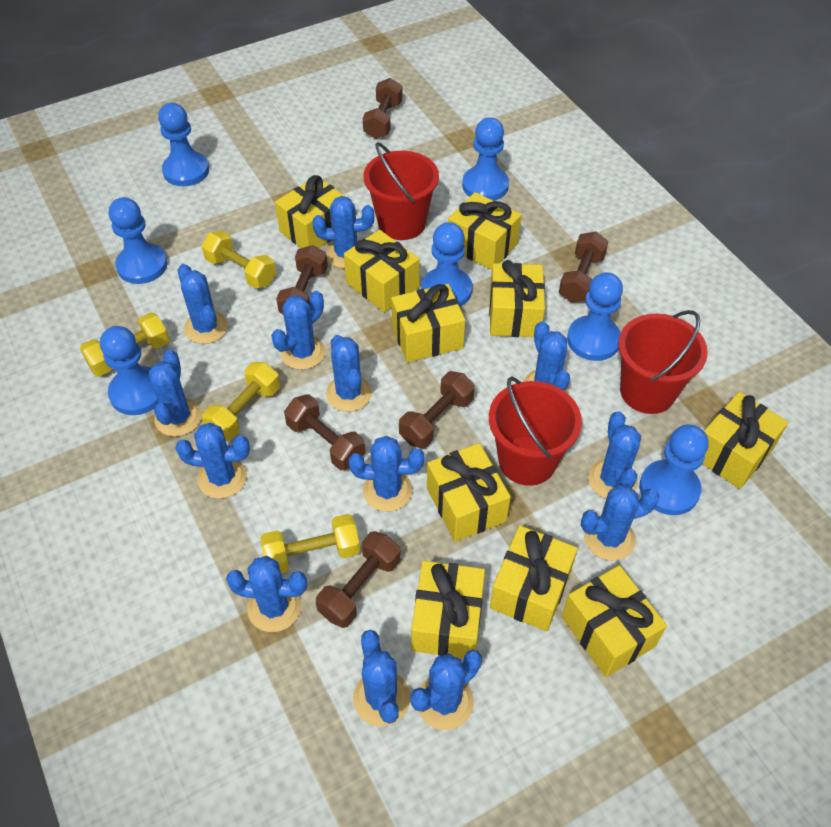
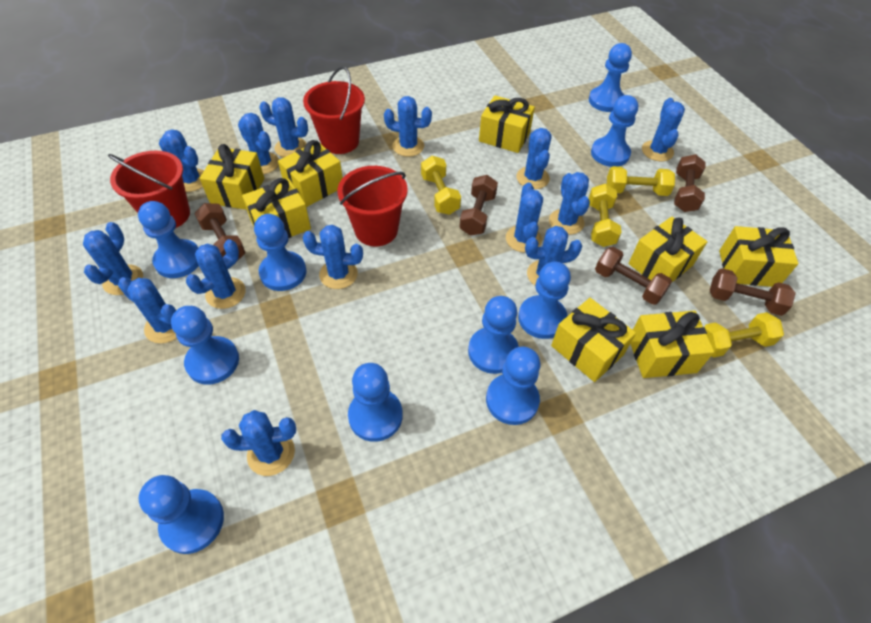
blue cactus: [149,350,202,437] [175,423,250,499] [178,264,228,344] [226,556,307,632] [271,291,325,370] [312,196,374,269] [326,335,372,412] [348,436,424,512] [353,630,410,727] [411,650,482,730] [524,321,570,394] [581,485,660,561] [588,411,641,499] = 13 -> [83,222,143,295] [118,277,177,343] [159,129,204,192] [186,239,246,309] [221,410,296,476] [238,113,279,174] [259,97,308,158] [302,225,363,289] [384,96,432,157] [506,183,543,253] [516,128,552,189] [525,226,582,285] [549,172,590,235] [642,98,685,161] = 14
blue pawn: [100,326,159,415] [109,197,167,284] [158,103,209,186] [421,222,472,307] [462,117,509,201] [567,272,623,361] [639,425,708,515] = 7 -> [138,201,199,278] [139,475,224,554] [171,306,239,385] [254,214,307,291] [348,363,403,442] [468,296,519,374] [486,346,540,425] [518,262,571,339] [589,43,632,112] [591,95,638,167] = 10
brown dumbbell: [276,245,328,314] [284,394,366,470] [316,531,401,628] [363,78,403,139] [399,371,475,448] [559,232,608,303] = 6 -> [194,203,245,261] [459,175,498,236] [595,247,672,305] [674,154,706,212] [710,268,796,316] = 5
yellow gift: [275,175,346,248] [344,230,419,313] [391,284,465,362] [411,561,485,658] [427,443,511,542] [448,192,521,270] [489,260,545,337] [490,525,578,632] [562,565,667,677] [702,392,788,489] = 10 -> [200,144,264,210] [242,178,311,238] [278,140,343,207] [479,95,535,153] [551,298,636,382] [628,217,707,282] [630,311,714,378] [719,226,798,287] = 8

